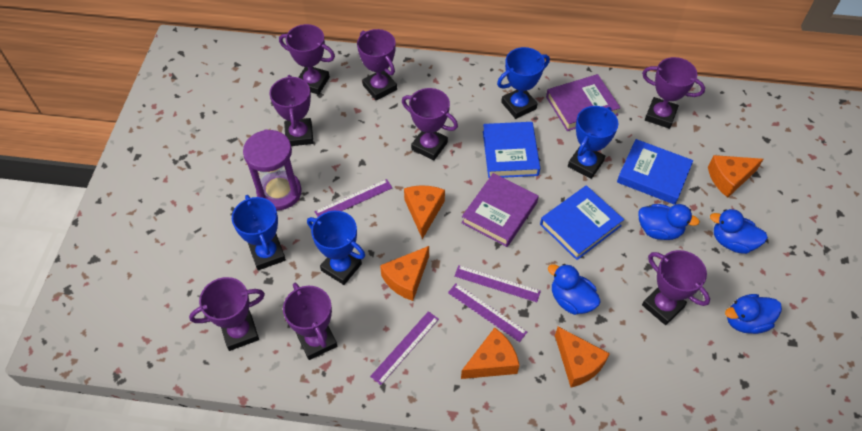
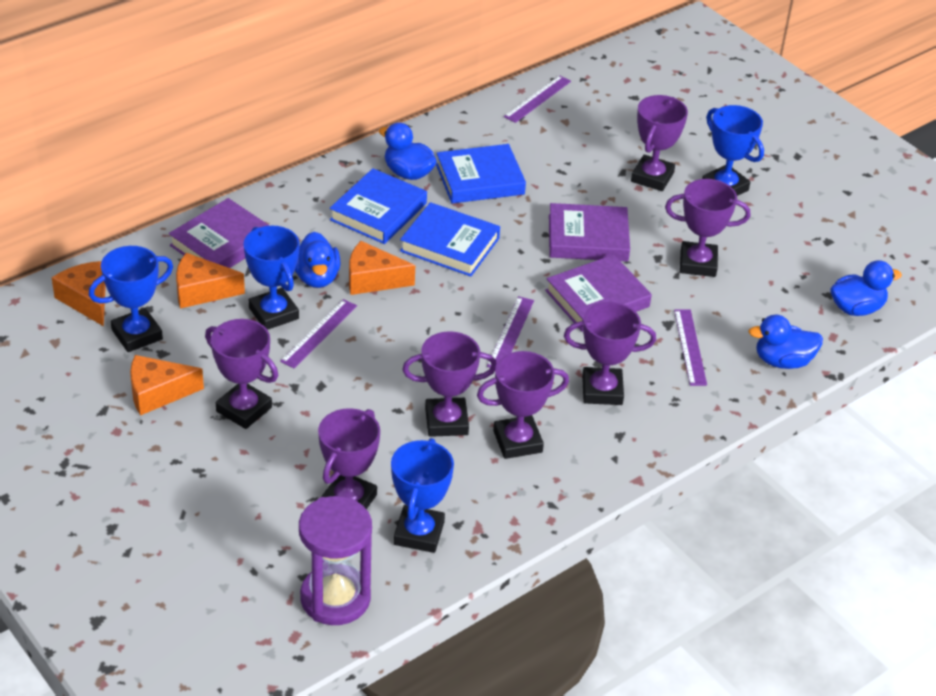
orange cheese: [380,246,429,301] [404,185,445,239] [461,328,520,379] [555,327,610,387] [708,155,763,198] = 5 -> [52,261,106,326] [130,355,204,416] [176,253,245,309] [349,241,415,295] = 4
purple book: [461,173,539,247] [546,74,620,131] = 2 -> [169,198,270,268] [545,255,652,332] [549,203,630,262] = 3
purple trophy: [189,277,265,351] [269,75,313,146] [279,24,335,95] [283,283,337,360] [357,29,397,101] [402,88,458,160] [642,57,705,129] [642,250,710,325] = 8 -> [205,319,278,429] [318,408,380,509] [402,331,497,437] [477,351,569,459] [564,302,656,405] [631,95,688,191] [665,179,750,277] = 7

